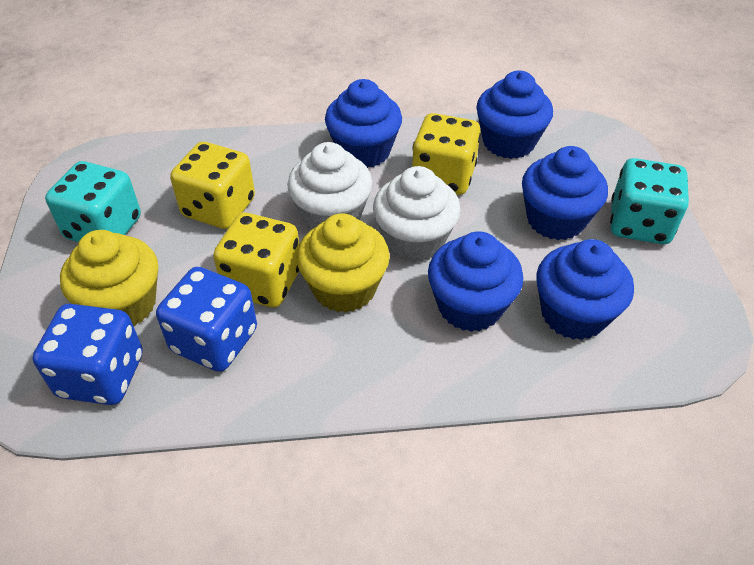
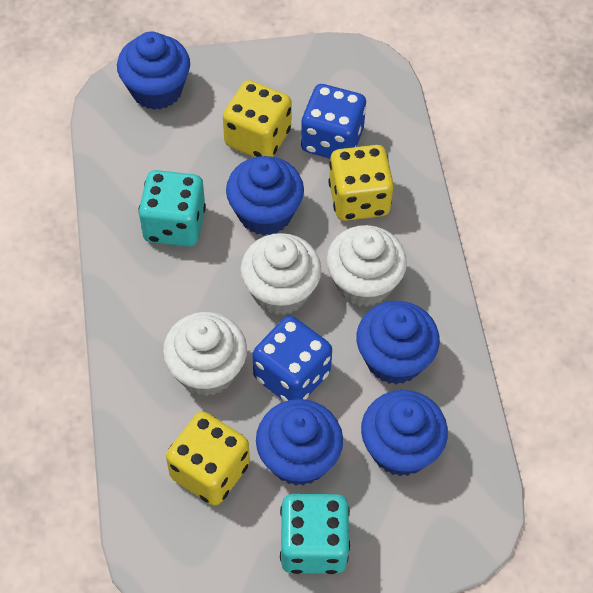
white cupcake: [287,142,372,230] [373,166,461,262] = 2 -> [163,312,247,396] [240,233,322,315] [326,225,407,307] = 3
yellow cupcake: [60,230,158,326] [296,213,390,313] = 2 -> none = 0

